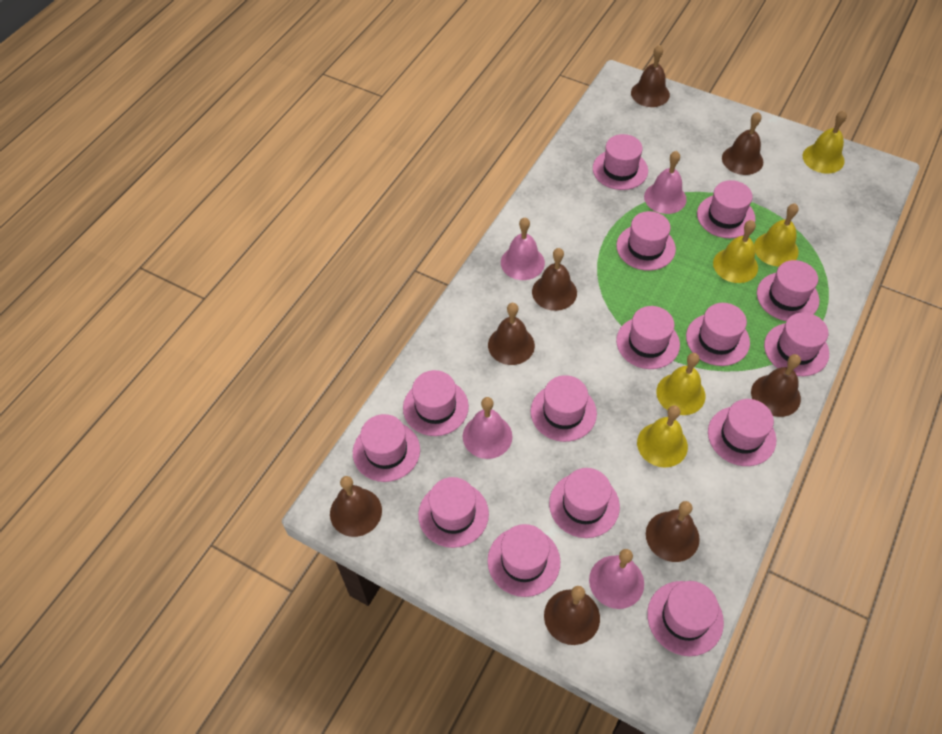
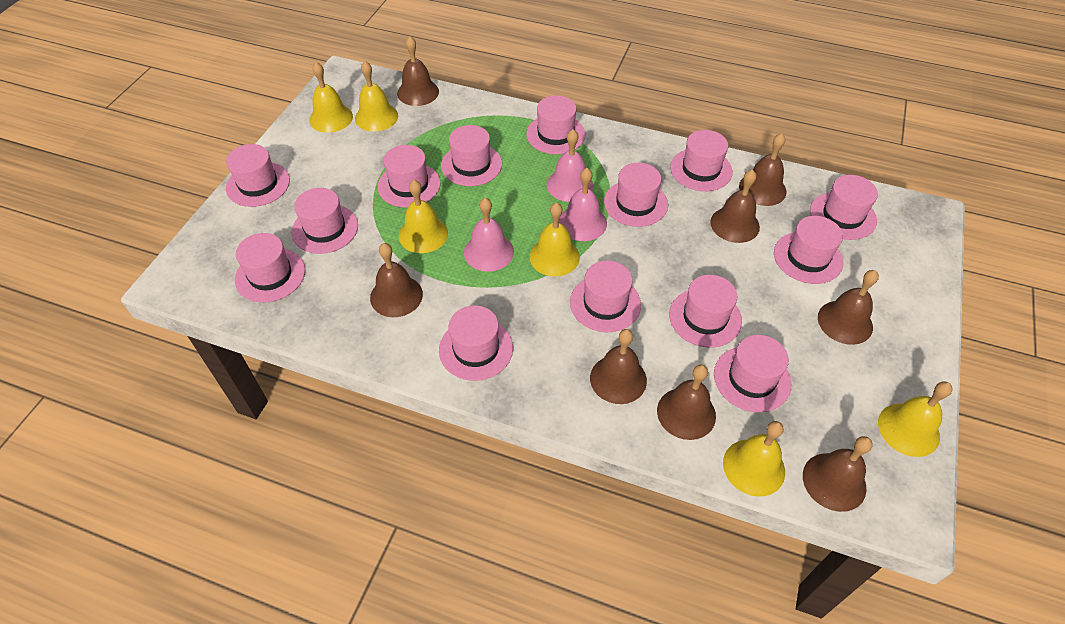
pink bell: [463,397,512,459] [501,218,545,280] [589,549,644,609] [644,151,687,214] = 4 -> [464,198,514,272] [547,129,593,202] [559,168,607,241] = 3
pink hat: [353,414,420,482] [403,370,469,436] [418,477,489,548] [488,524,560,597] [531,375,597,442] [549,468,620,538] [593,134,648,190] [616,211,676,271] [616,306,680,369] [647,581,724,656] [686,303,750,366] [697,180,755,238] [708,399,777,466] [757,260,819,321] [764,312,829,376] = 15 -> [226,144,290,207] [235,233,305,302] [291,188,358,254] [377,145,441,208] [439,305,513,381] [441,125,502,186] [526,95,585,154] [570,261,641,332] [604,163,668,227] [669,275,742,347] [670,130,733,191] [714,335,792,412] [774,216,843,284] [810,175,878,240] = 14
yellow bell: [637,405,688,468] [656,353,705,415] [713,220,758,283] [754,203,799,267] [803,111,847,174] = 5 -> [309,62,353,133] [355,61,398,132] [399,180,448,253] [529,202,580,276] [723,421,785,497] [878,381,953,457] = 6

